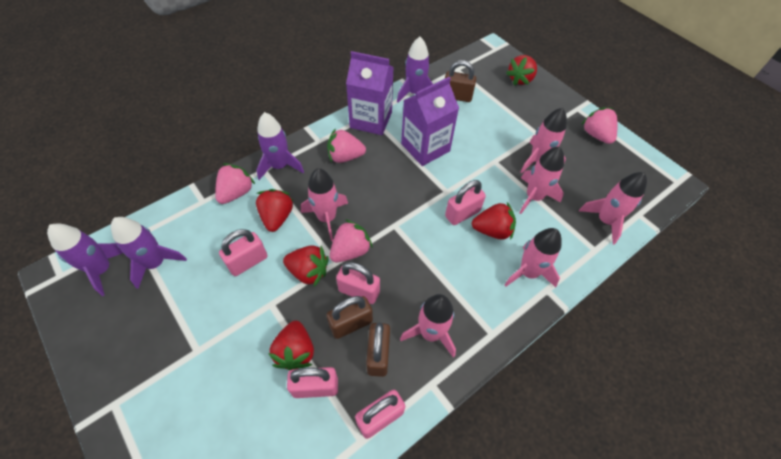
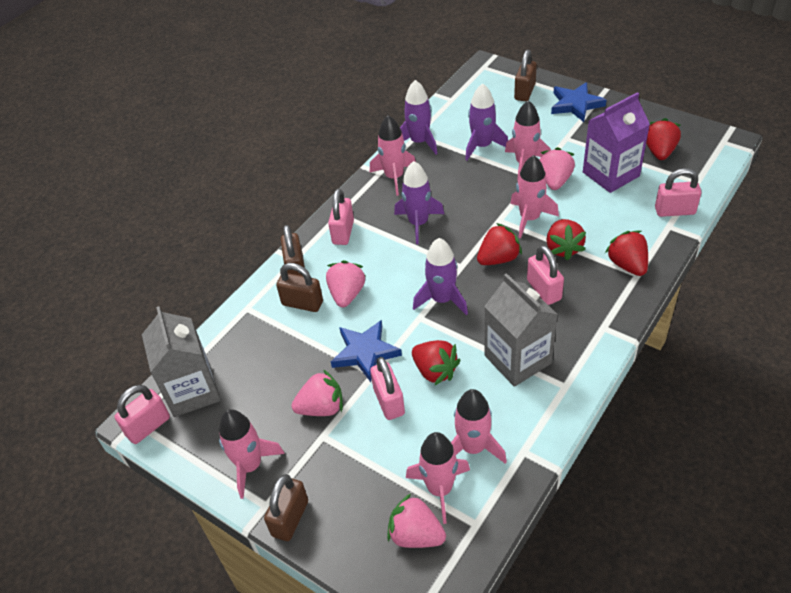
blue star: none = 0 -> [331,320,402,382] [551,82,607,122] = 2
brown padlock: [327,296,373,339] [366,323,390,377] [445,60,476,102] = 3 -> [264,474,308,541] [276,263,323,312] [281,225,305,276] [514,50,537,101] = 4
grey carton: none = 0 -> [142,306,221,417] [484,273,558,387] = 2
purple carton: [346,51,394,135] [401,77,459,166] = 2 -> [583,92,650,193] = 1

